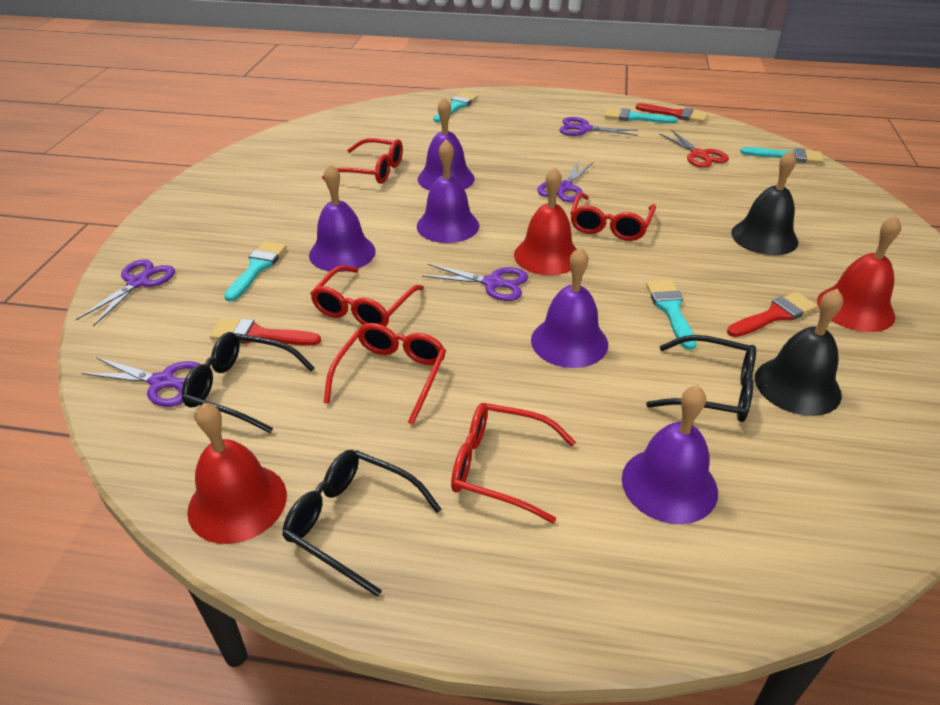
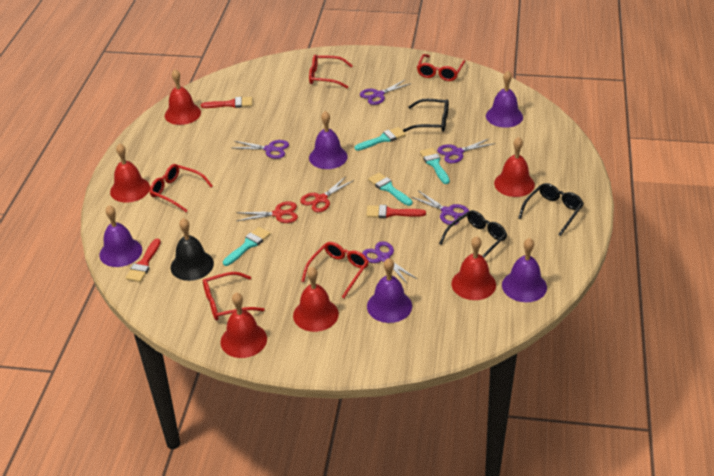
black bell: [731,150,798,255] [755,289,843,416] = 2 -> [171,218,214,281] = 1
red bell: [187,403,287,544] [514,167,576,275] [817,216,901,332] = 3 -> [110,143,150,203] [165,69,201,125] [220,292,267,358] [293,267,339,332] [451,236,496,300] [494,137,535,197] = 6
red scissors: [659,130,729,168] = 1 -> [236,201,298,223] [300,176,354,212] = 2
turquoise brush: [224,241,287,302] [433,92,478,122] [604,108,678,124] [646,280,696,350] [740,147,824,164] = 5 -> [223,227,271,266] [355,127,406,151] [368,173,412,206] [420,148,450,184] = 4

